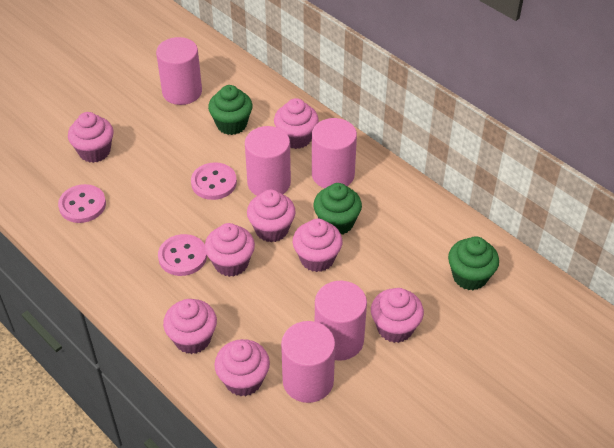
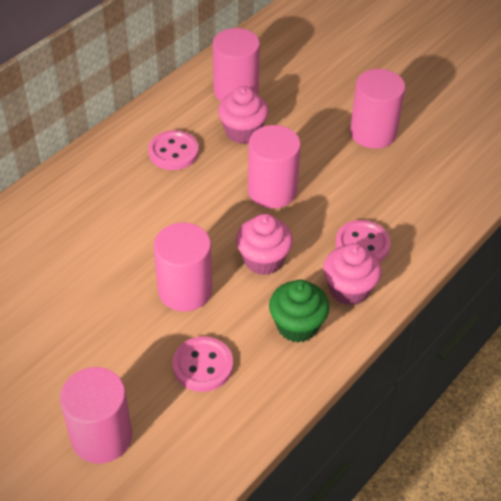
green cupcake: [208,85,252,135] [313,183,362,235] [448,236,499,290] = 3 -> [269,280,329,343] = 1
pink cupcake: [68,112,114,163] [163,299,217,354] [205,223,255,277] [214,339,270,396] [247,189,296,242] [274,98,319,149] [293,219,342,272] [371,288,424,343] = 8 -> [218,86,269,144] [236,214,293,275] [323,243,382,306] = 3

